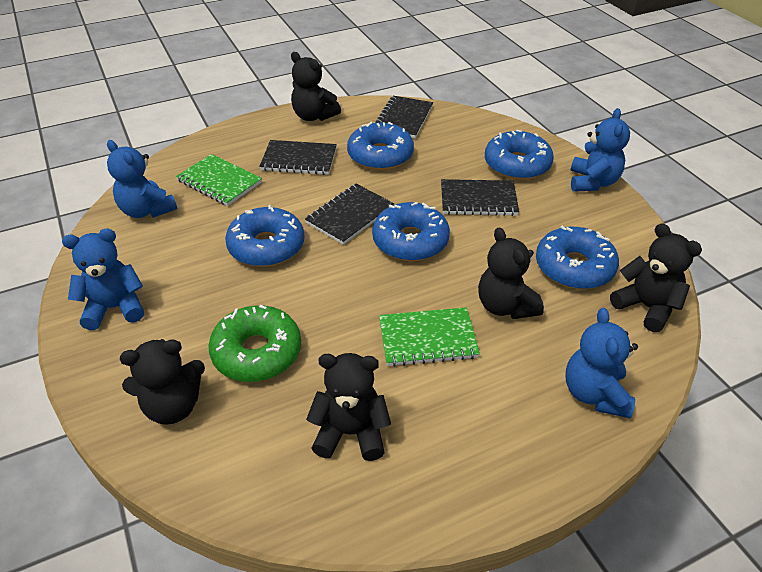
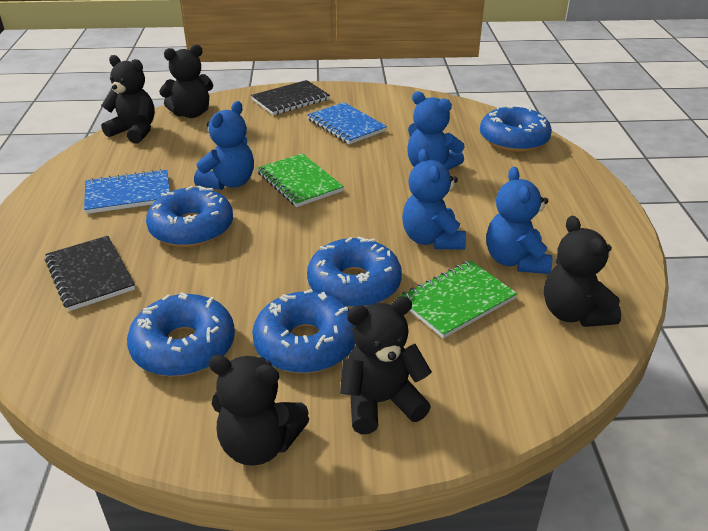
black notebook: [259,140,337,175] [305,184,394,245] [375,96,433,138] [441,179,519,216] = 4 -> [45,236,135,311] [251,80,330,115] = 2
blue notebook: none = 0 -> [84,169,170,214] [307,102,387,144] = 2
green donut: [208,305,301,382] = 1 -> none = 0

